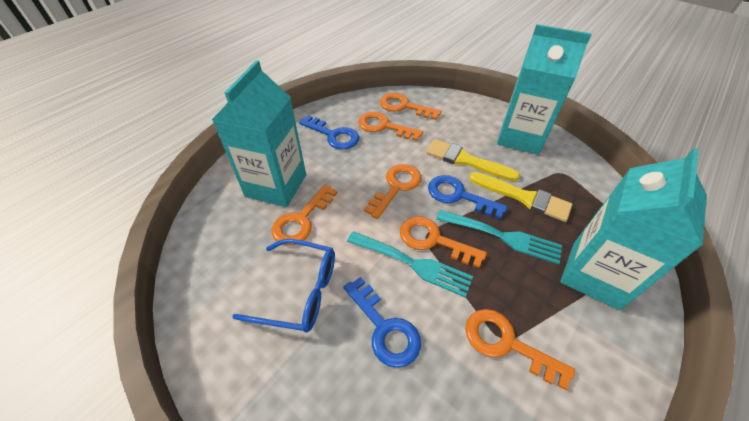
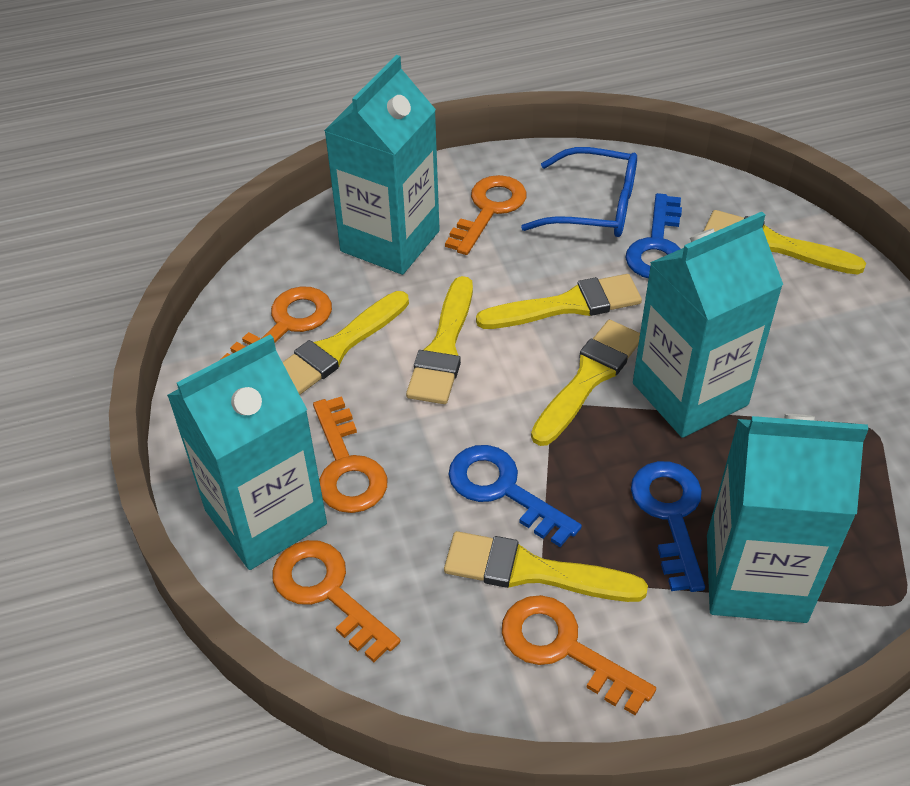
orange key: [272,184,338,245] [358,112,423,141] [364,164,422,219] [380,93,442,120] [400,216,487,268] [465,309,575,390] = 6 -> [221,286,332,359] [272,540,401,662] [313,396,387,513] [445,175,527,255] [502,595,656,715] = 5
turquoise carton: [212,60,306,207] [497,24,592,155] [560,148,707,310] = 3 -> [167,334,327,570] [324,55,440,275] [633,212,783,438] [707,414,868,623] = 4
turquoise fork: [347,231,473,297] [436,210,562,264] = 2 -> none = 0
yellow brush: [426,139,520,181] [469,172,572,222] = 2 -> [282,291,409,395] [406,276,473,404] [444,531,648,602] [476,274,642,329] [531,320,640,446] [704,210,866,274] = 6

